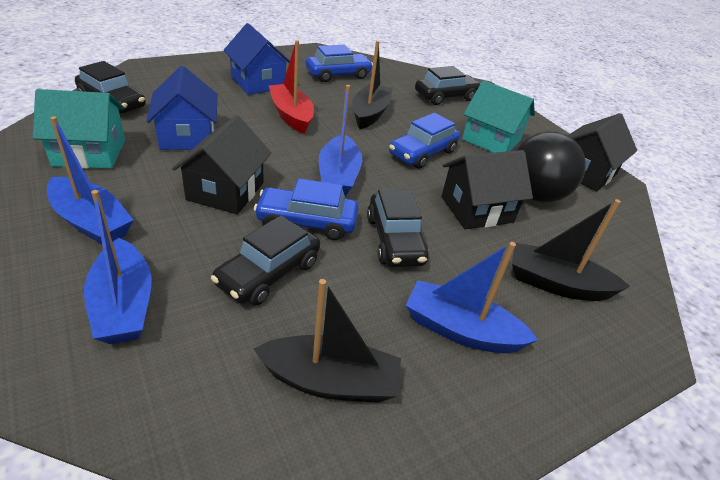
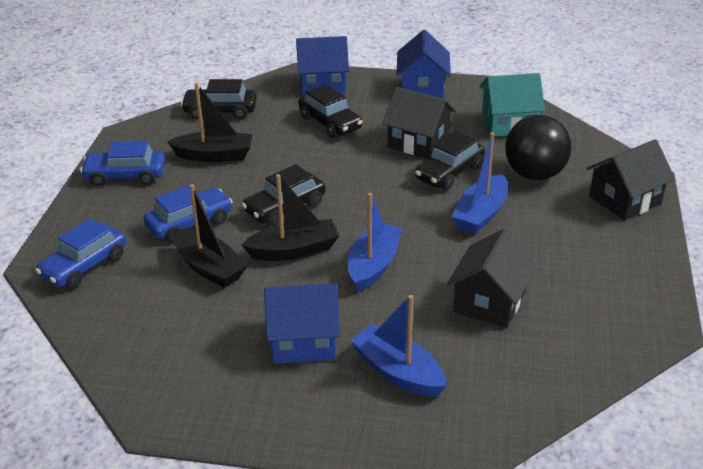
blue boat: [47,116,133,244] [84,190,151,344] [319,85,362,196] [405,242,538,353] = 4 -> [348,193,402,292] [350,295,447,397] [452,132,508,234] = 3
blue house: [146,66,218,150] [224,23,290,95] = 2 -> [264,283,340,364] [296,36,349,95] [396,30,451,99] = 3
red boat: [269,40,314,134] = 1 -> none = 0
turquoise house: [33,89,125,169] [462,80,535,153] = 2 -> [479,73,545,136] = 1

